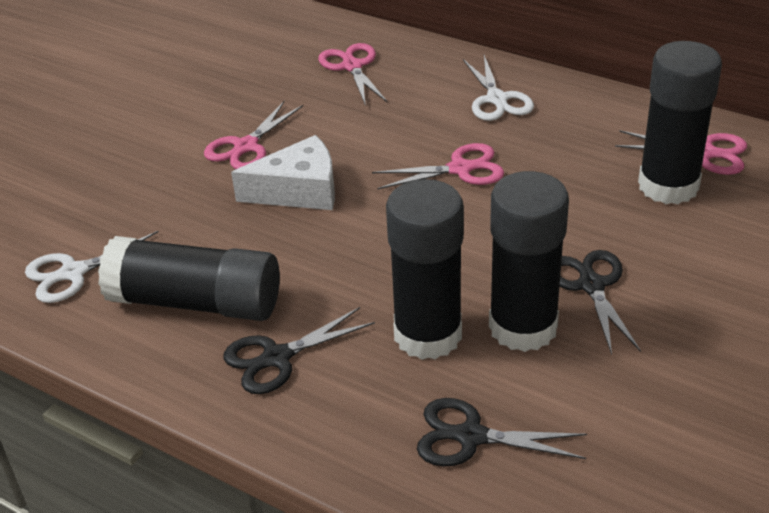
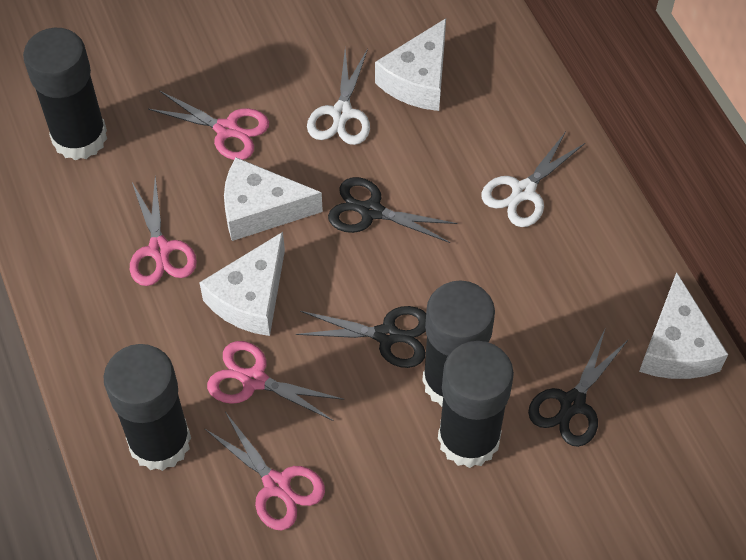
white cheese: [231,135,335,210] = 1 -> [199,232,285,336] [224,157,323,241] [375,18,446,111] [639,272,728,379] = 4

